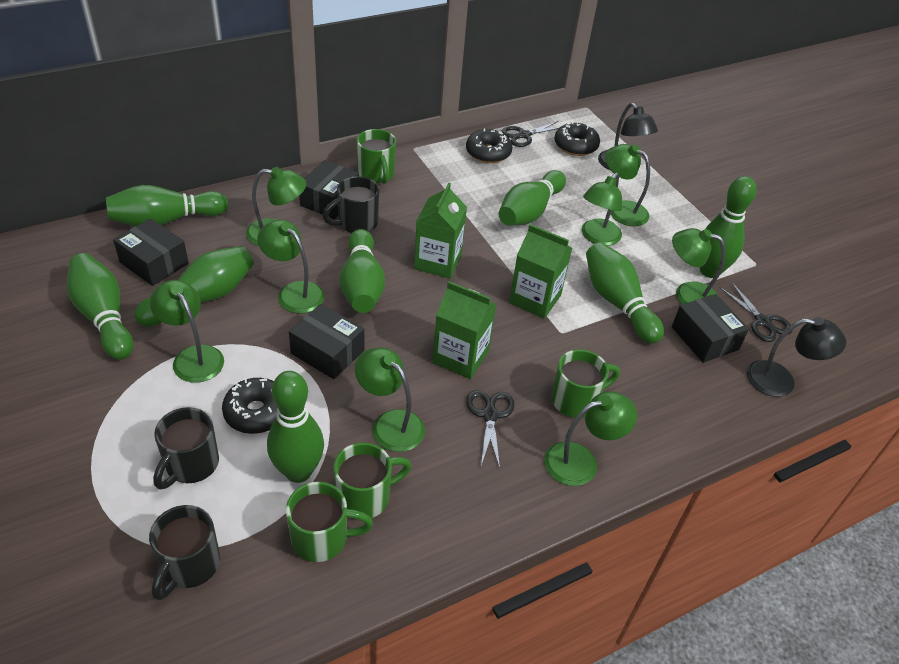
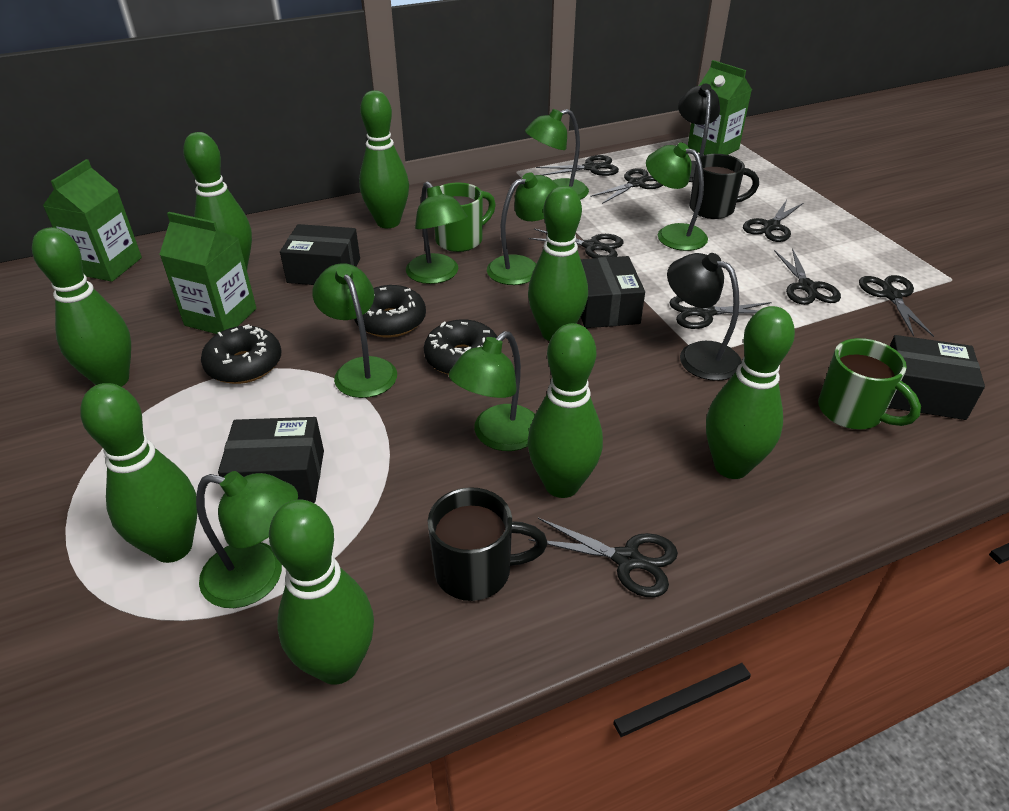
black mug: [149,505,220,600] [153,407,219,490] [323,176,380,233] = 3 -> [428,487,548,601] [689,154,759,219] = 2
black scissors: [466,390,515,469] [501,121,560,147] [720,282,793,342] = 3 -> [528,229,624,258] [528,518,678,597] [536,155,619,176] [590,168,663,204] [669,296,772,329] [743,200,803,242] [774,248,841,305] [859,275,934,337] = 8
green lamp: [150,280,224,383] [246,167,306,246] [257,220,325,314] [355,348,425,452] [544,391,637,486] [582,173,622,246] [605,144,650,226] [672,228,725,305] = 8 -> [196,471,298,608] [312,263,397,398] [406,181,467,284] [449,331,535,451] [487,172,558,285] [525,109,589,200] [646,143,708,251] = 7
green mug: [286,482,373,562] [334,442,411,518] [357,129,396,184] [551,349,620,418] = 4 -> [434,182,496,252] [818,338,921,429] = 2

